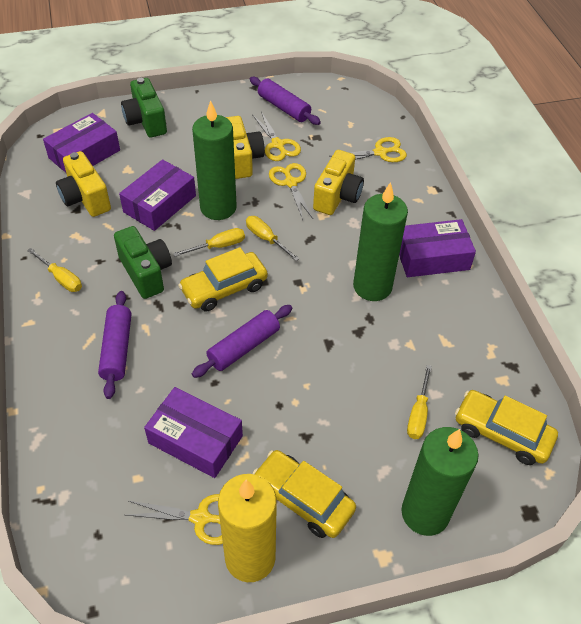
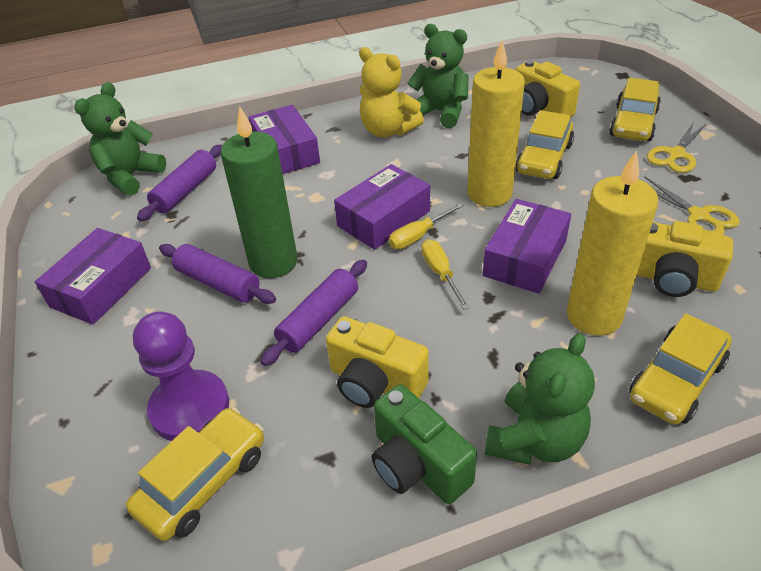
green camera: [114,226,172,299] [121,78,167,138] = 2 -> [372,385,477,504] = 1
green candle: [192,100,237,220] [353,182,408,301] [401,427,479,536] = 3 -> [221,106,298,278] = 1
green teddy bear: none = 0 -> [74,82,166,196] [408,24,469,128] [485,333,595,465] = 3
purple pawn: none = 0 -> [133,311,229,441] = 1
yellow candle: [218,474,277,582] = 1 -> [467,40,525,207] [567,150,658,335] = 2
yellow car: [178,247,268,311] [252,450,356,538] [455,390,558,465] = 3 -> [126,407,264,541] [516,110,574,179] [609,78,661,141] [629,313,732,425] = 4
yellow scissors: [126,494,223,545] [252,112,301,161] [269,163,313,220] [329,137,407,162] = 4 -> [644,176,740,235] [647,122,707,173] = 2
yellow screwdriver: [27,248,82,292] [173,228,245,257] [246,216,300,261] [407,365,432,439] = 4 -> [389,203,464,249] [421,239,470,310] = 2
yellow teddy bear: none = 0 -> [359,47,424,137] = 1

